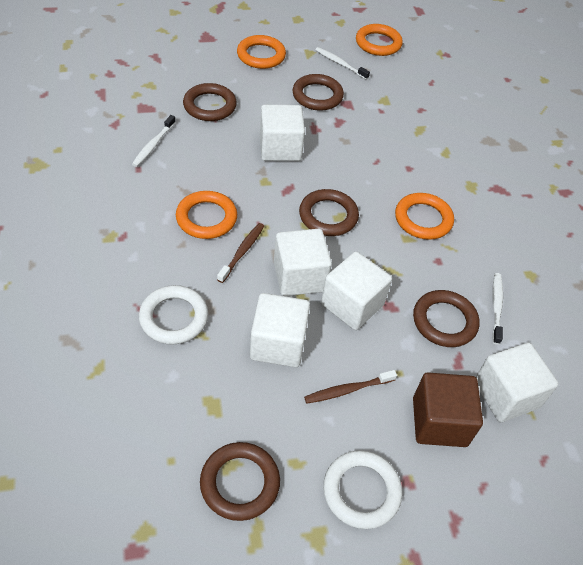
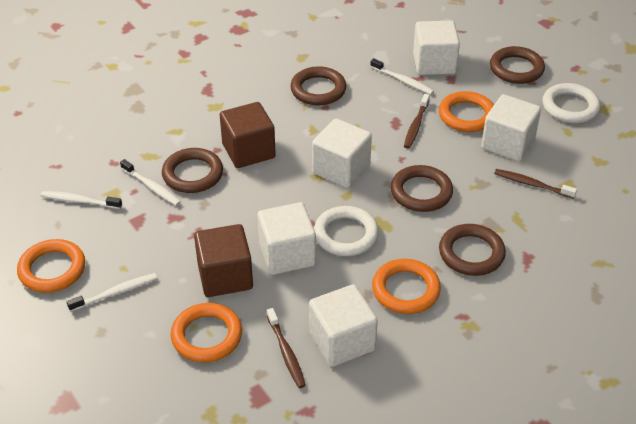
brown cube: [413,372,483,447] = 1 -> [194,224,253,297] [220,102,276,168] = 2
brown toothbrush: [217,223,264,283] [304,370,397,404] = 2 -> [267,308,306,388] [404,94,430,148] [494,169,577,199] = 3
white toothbrush: [132,115,175,167] [315,47,370,80] [492,273,503,345] = 3 -> [41,191,122,209] [67,273,157,312] [120,159,181,206] [370,58,434,95] = 4

